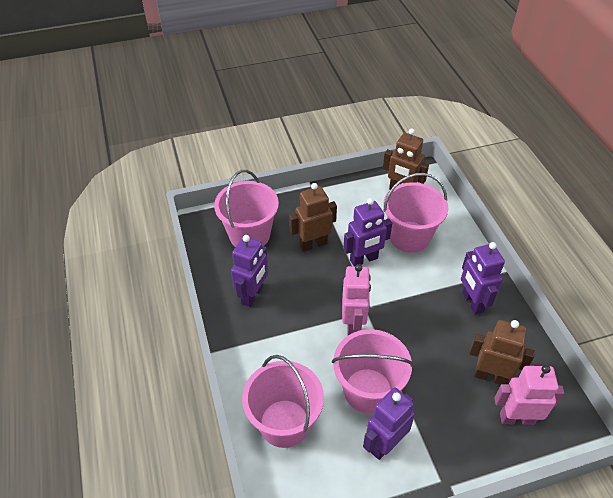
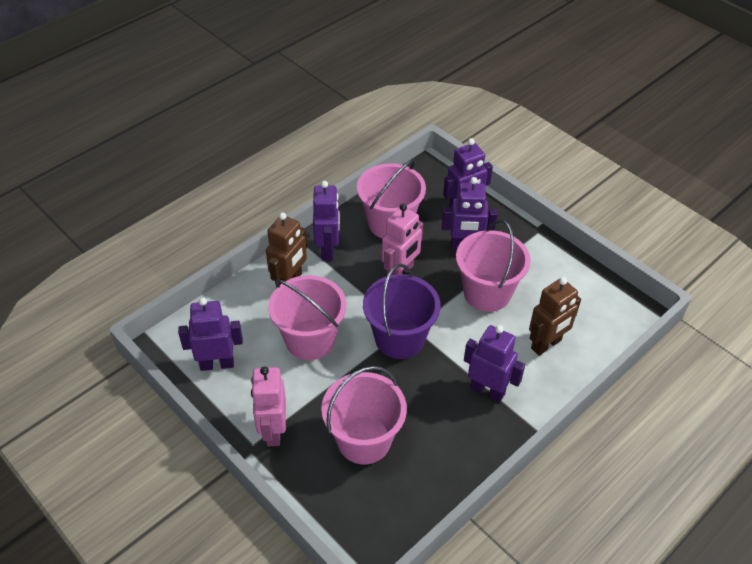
brown robot: [289,183,337,252] [383,128,429,189] [469,320,535,385] = 3 -> [266,212,307,288] [529,277,581,356] = 2
purple bucket: none = 0 -> [363,264,441,359] = 1
purple robot: [231,235,268,307] [343,198,392,266] [363,388,415,460] [461,242,505,315] = 4 -> [178,297,243,371] [313,181,340,261] [442,177,498,250] [443,138,493,212] [464,325,525,402] = 5

